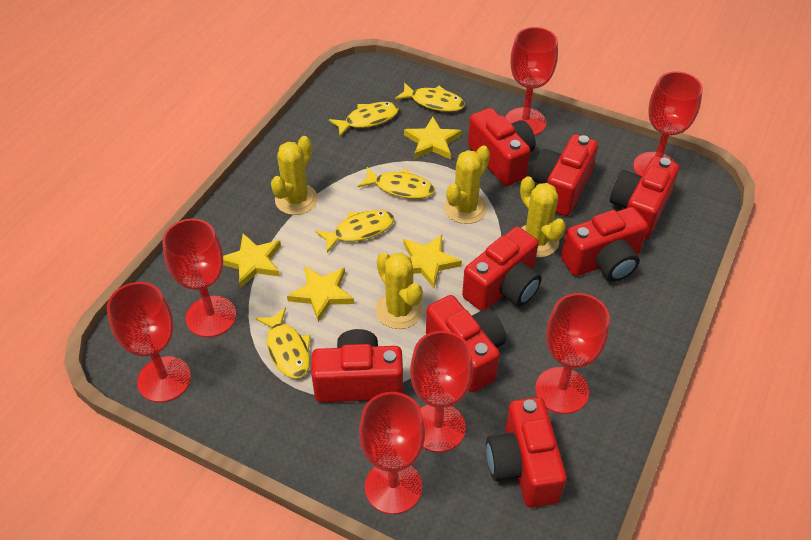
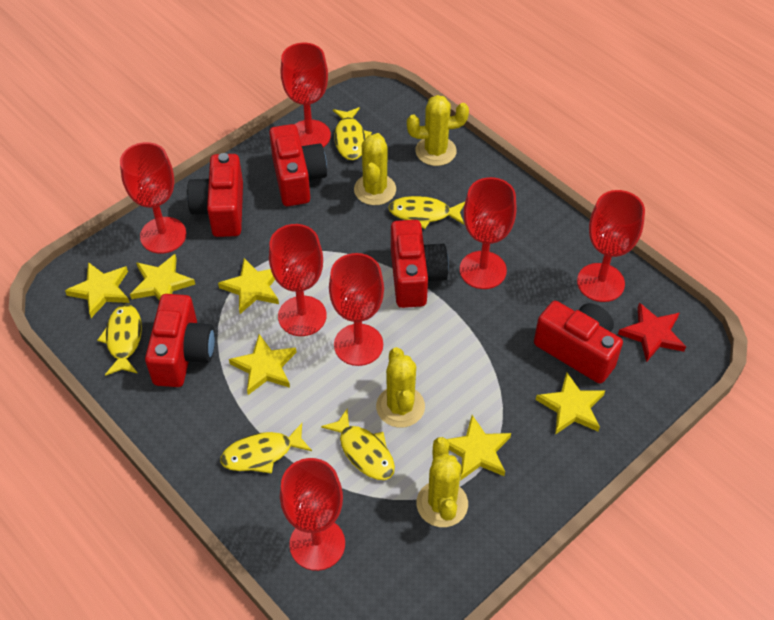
red camera: [311,329,403,402] [426,295,506,392] [462,227,542,311] [468,108,536,186] [486,397,567,508] [532,134,598,216] [561,207,648,281] [610,156,679,240] = 8 -> [145,294,215,387] [187,153,243,237] [269,124,327,206] [391,220,449,308] [534,301,623,384] = 5
red star: none = 0 -> [618,303,686,362] = 1
yellow star: [223,233,281,288] [287,266,354,322] [403,234,462,288] [404,117,462,159] = 4 -> [65,262,130,318] [130,254,195,301] [218,258,279,314] [229,334,297,395] [447,415,511,481] [536,372,605,434] = 6

